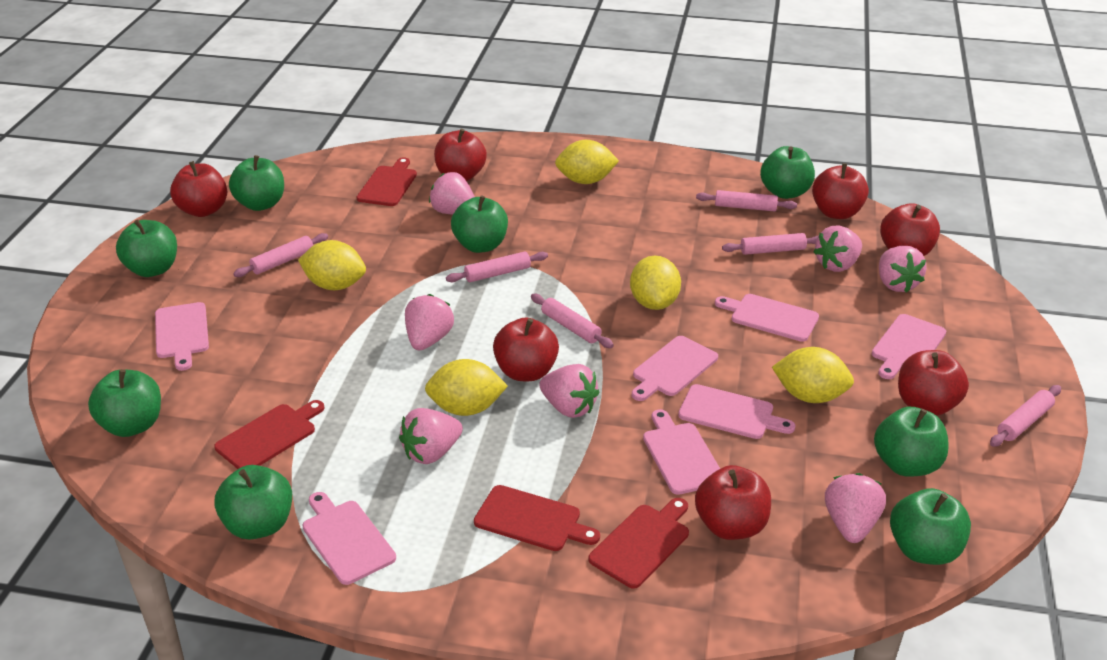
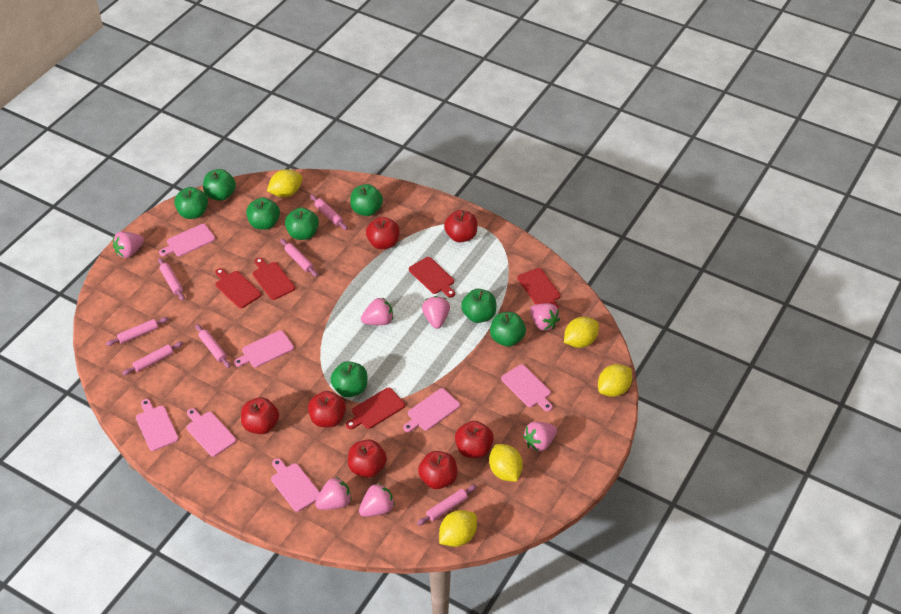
pink rolling pin: [233,233,328,277] [446,251,548,282] [531,294,614,348] [696,190,797,212] [722,233,818,255] [990,385,1061,447] = 6 -> [106,317,169,346] [122,341,183,375] [158,258,185,301] [195,324,230,368] [280,239,318,277] [310,195,348,230] [417,485,477,526] = 7
red cutting board: [214,400,325,469] [357,157,417,206] [474,485,600,551] [588,498,689,589] = 4 -> [215,268,261,308] [253,258,295,300] [346,387,405,430] [409,257,455,298] [517,268,560,309] = 5

